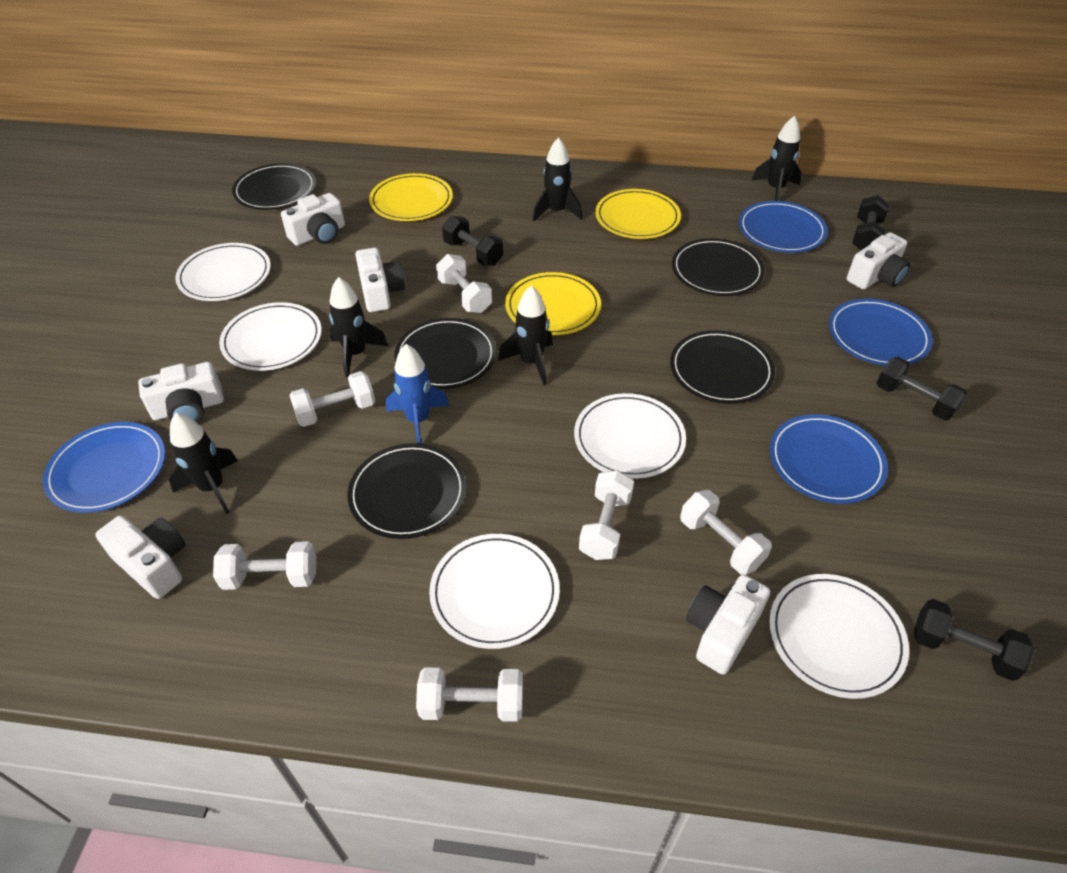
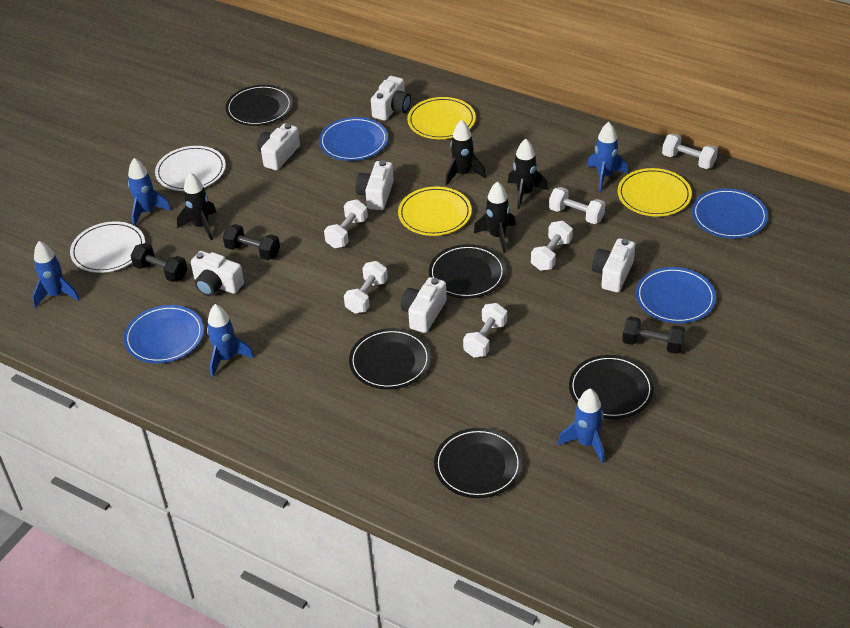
black dumbbell: [442,216,504,266] [852,195,889,250] [877,357,967,421] [914,599,1034,681] = 4 -> [131,243,187,282] [223,224,280,260] [622,316,685,354] = 3
black rocket: [169,413,238,514] [329,277,388,378] [498,285,553,385] [533,137,582,221] [752,116,802,201] = 5 -> [177,172,216,240] [445,120,486,185] [474,181,516,253] [508,139,548,209] = 4
blue rocket: [386,344,449,444] = 1 -> [32,241,80,308] [128,158,172,226] [207,304,254,377] [558,388,605,463] [587,122,628,192] = 5
white plate: [175,243,271,301] [219,302,322,371] [429,534,560,649] [574,393,686,479] [769,574,909,699] = 5 -> [70,221,145,273] [155,146,226,191] = 2

